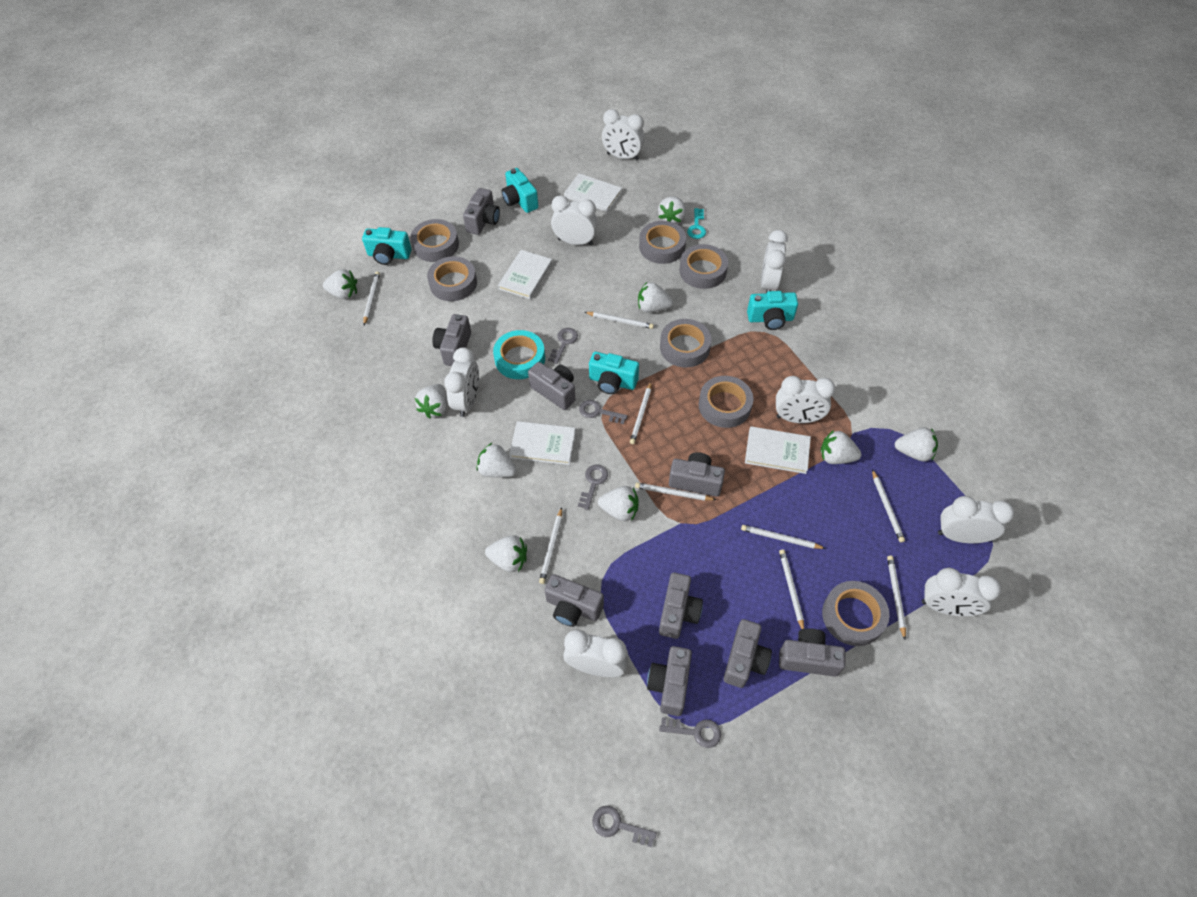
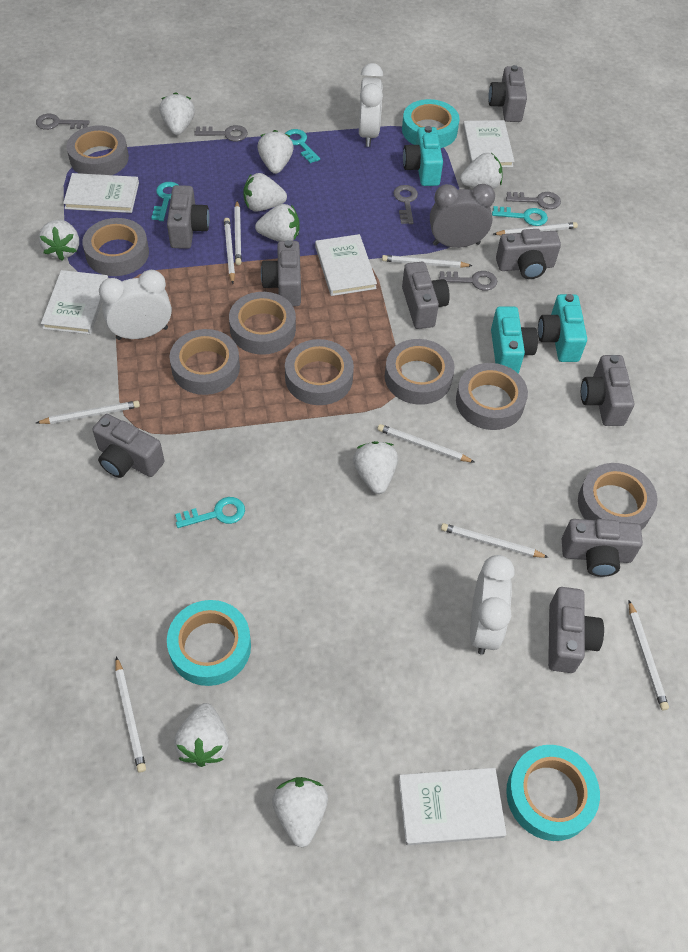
grey clock: none = 0 -> [430,184,495,248] = 1
grey tape: [410,219,459,262] [427,256,477,301] [639,221,686,264] [660,319,712,368] [680,244,728,289] [699,376,753,428] [822,581,890,646] = 7 -> [66,125,129,175] [82,218,149,276] [169,329,240,395] [229,292,296,355] [285,339,354,405] [385,339,454,405] [456,363,528,430] [578,463,657,530] = 8
turquoise camera: [362,227,412,265] [502,168,538,213] [589,352,639,394] [747,291,798,330] = 4 -> [403,126,443,186] [491,306,538,373] [538,294,587,362] = 3
turquoise key: [687,208,706,239] = 1 -> [151,182,178,221] [175,497,245,528] [285,129,320,163] [492,206,548,226] = 4
turquoise tape: [493,330,545,379] = 1 -> [167,600,251,686] [402,99,460,148] [506,745,600,841] = 3
white book: [498,250,552,299] [509,421,576,465] [564,173,622,212] [745,426,811,474] = 4 -> [41,270,108,334] [63,173,139,213] [315,234,377,296] [399,768,506,845] [463,120,515,167] = 5
white clock: [444,347,479,417] [551,195,598,245] [563,629,629,677] [602,109,645,161] [761,230,788,293] [776,376,836,423] [922,568,1001,616] [938,496,1014,543] = 8 -> [99,270,172,340] [359,63,383,147] [470,555,514,655] = 3

